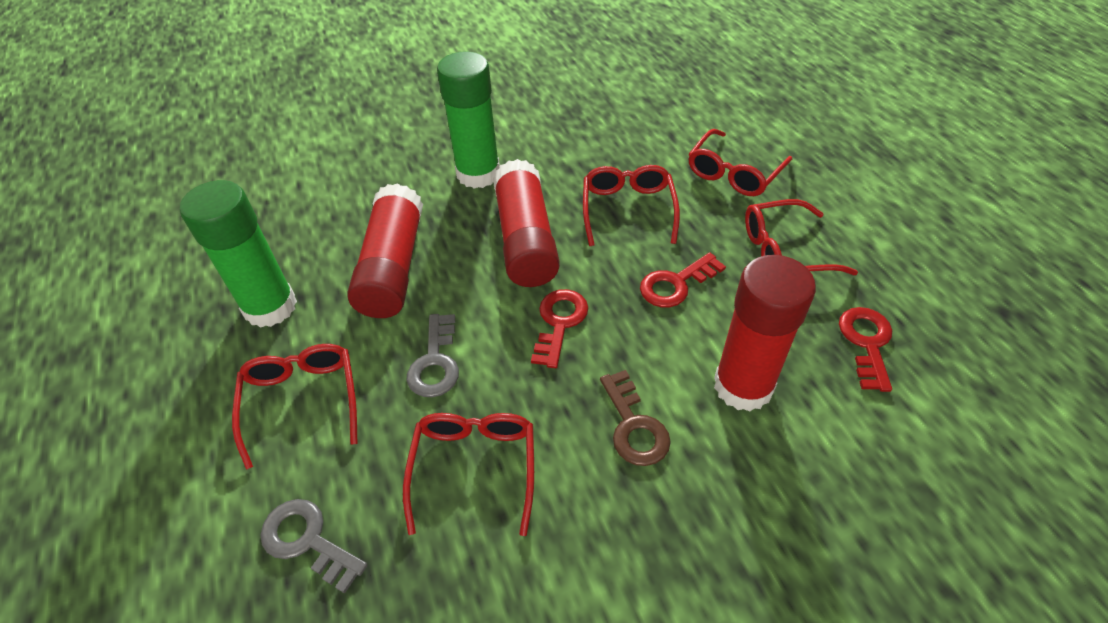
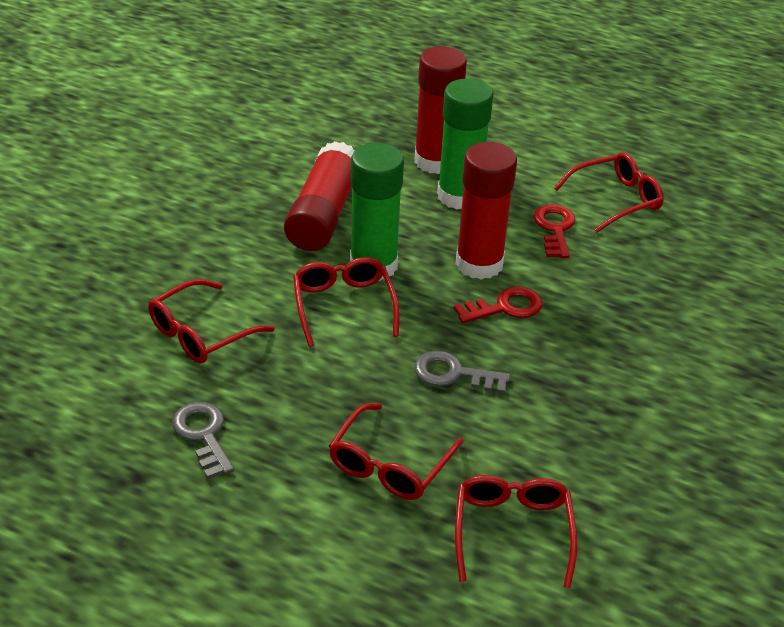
brown key: [600,370,671,466] = 1 -> none = 0
red key: [531,289,588,368] [640,252,726,307] [839,307,892,392] = 3 -> [454,286,542,323] [533,204,576,258] = 2

